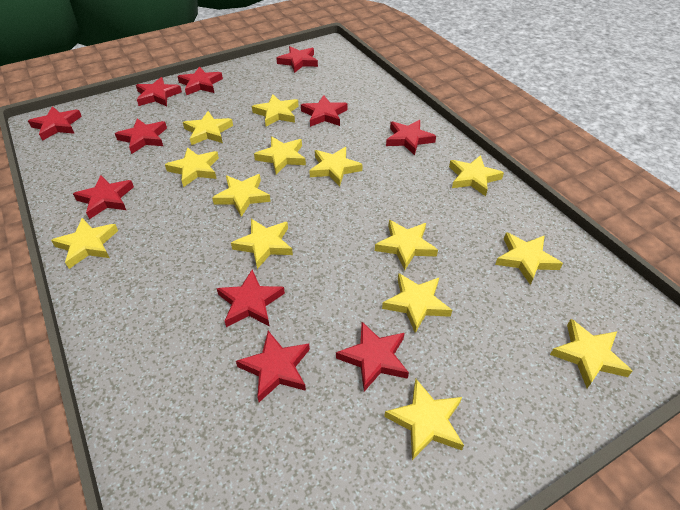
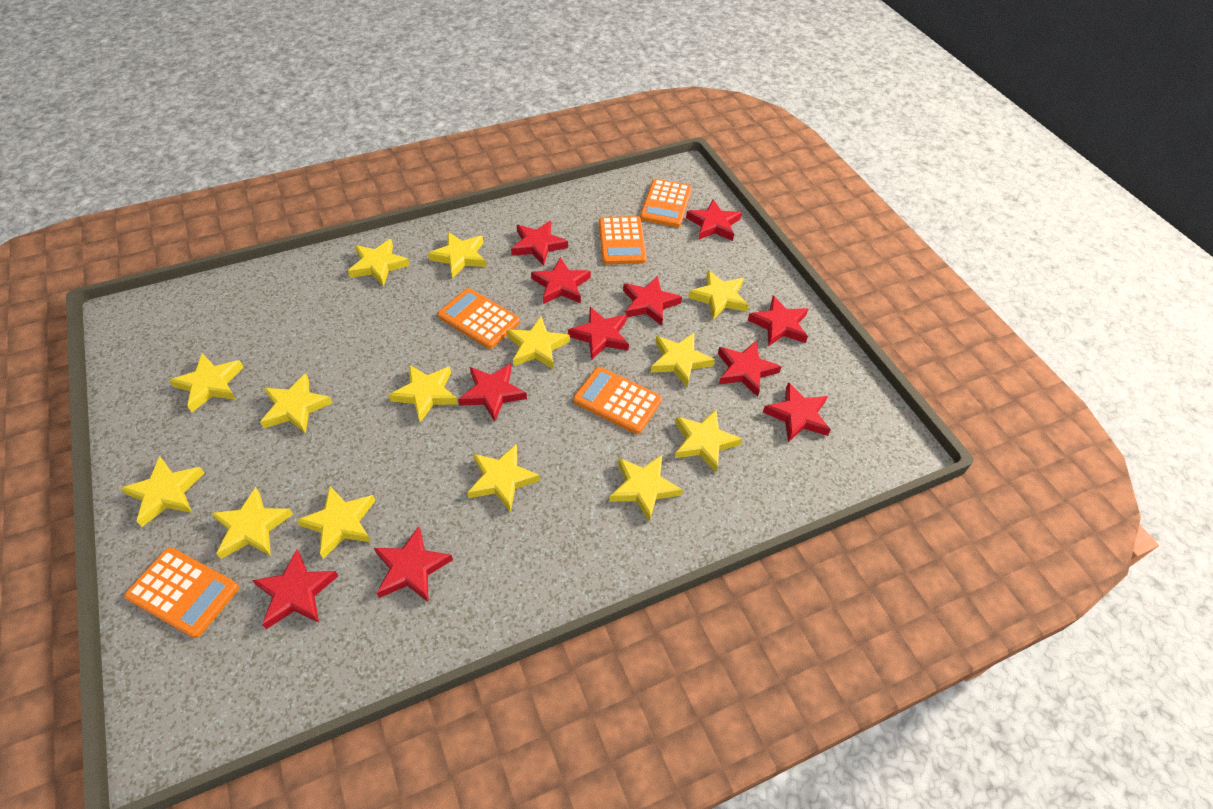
orange calculator: none = 0 -> [124,547,239,638] [438,288,520,349] [573,367,662,434] [599,216,647,264] [640,179,692,227] = 5

